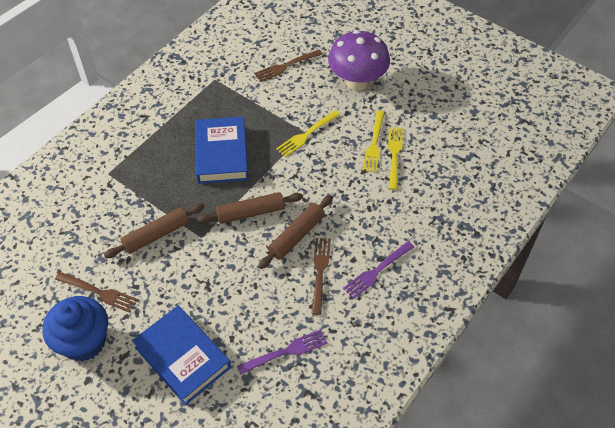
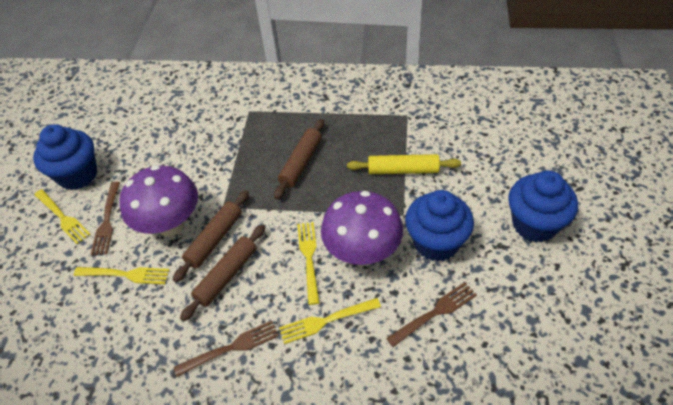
blue book: [132,306,231,405] [195,117,248,184] = 2 -> none = 0
blue cupcake: [42,296,108,362] = 1 -> [33,124,97,190] [405,190,474,262] [508,170,578,242] = 3
purple fork: [237,329,327,375] [343,241,414,299] = 2 -> none = 0
purple mushroom: [328,30,390,91] = 1 -> [119,165,198,237] [321,191,403,266] = 2
yellow fork: [276,110,340,157] [362,111,385,173] [388,127,403,190] = 3 -> [34,189,91,244] [74,267,169,284] [279,298,381,344] [297,222,319,305] = 4
yellow rolling pin: none = 0 -> [347,154,461,174] = 1

